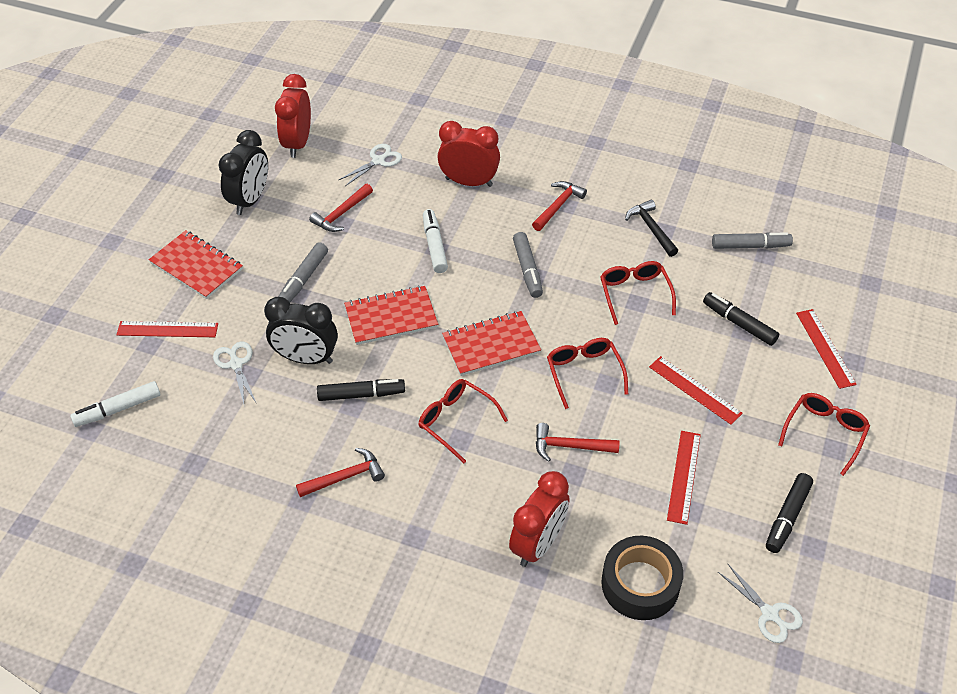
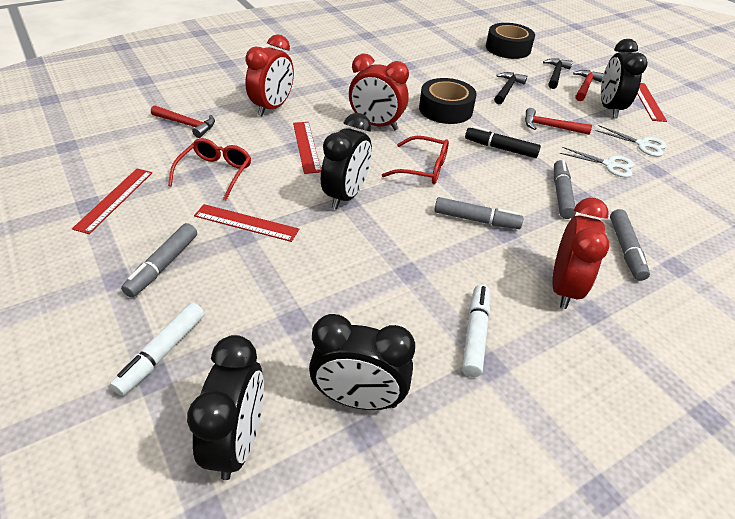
black clock: [219,130,268,215] [264,297,338,364] = 2 -> [187,335,264,480] [309,314,415,410] [321,113,372,210] [601,39,648,118] = 4
black hammer: [625,200,678,257] = 1 -> [494,72,527,104] [543,58,573,89] = 2
black marker: [317,379,405,401] [703,292,779,346] [766,473,813,553] = 3 -> [465,126,541,158] = 1
black tape: [601,536,683,620] = 1 -> [419,78,477,124] [486,23,535,59] = 2
grey marker: [278,242,328,302] [513,232,543,298] [712,232,793,249] = 3 -> [121,223,197,297] [434,197,523,229] [554,160,576,219] [610,209,650,281] = 4
red glasses: [419,379,508,463] [547,338,628,409] [600,261,676,325] [778,393,870,476] = 4 -> [168,138,251,200] [382,136,449,184] = 2
red hammer: [296,448,385,497] [309,184,373,232] [532,181,587,231] [536,423,620,462] = 4 -> [151,105,215,138] [525,108,592,135] [573,70,604,101] = 3
red notebook: [149,230,243,299] [344,285,438,345] [442,311,541,376] = 3 -> none = 0
white scissors: [213,342,257,404] [339,144,402,186] [718,564,803,643] = 3 -> [560,147,634,177] [596,125,667,157] = 2

